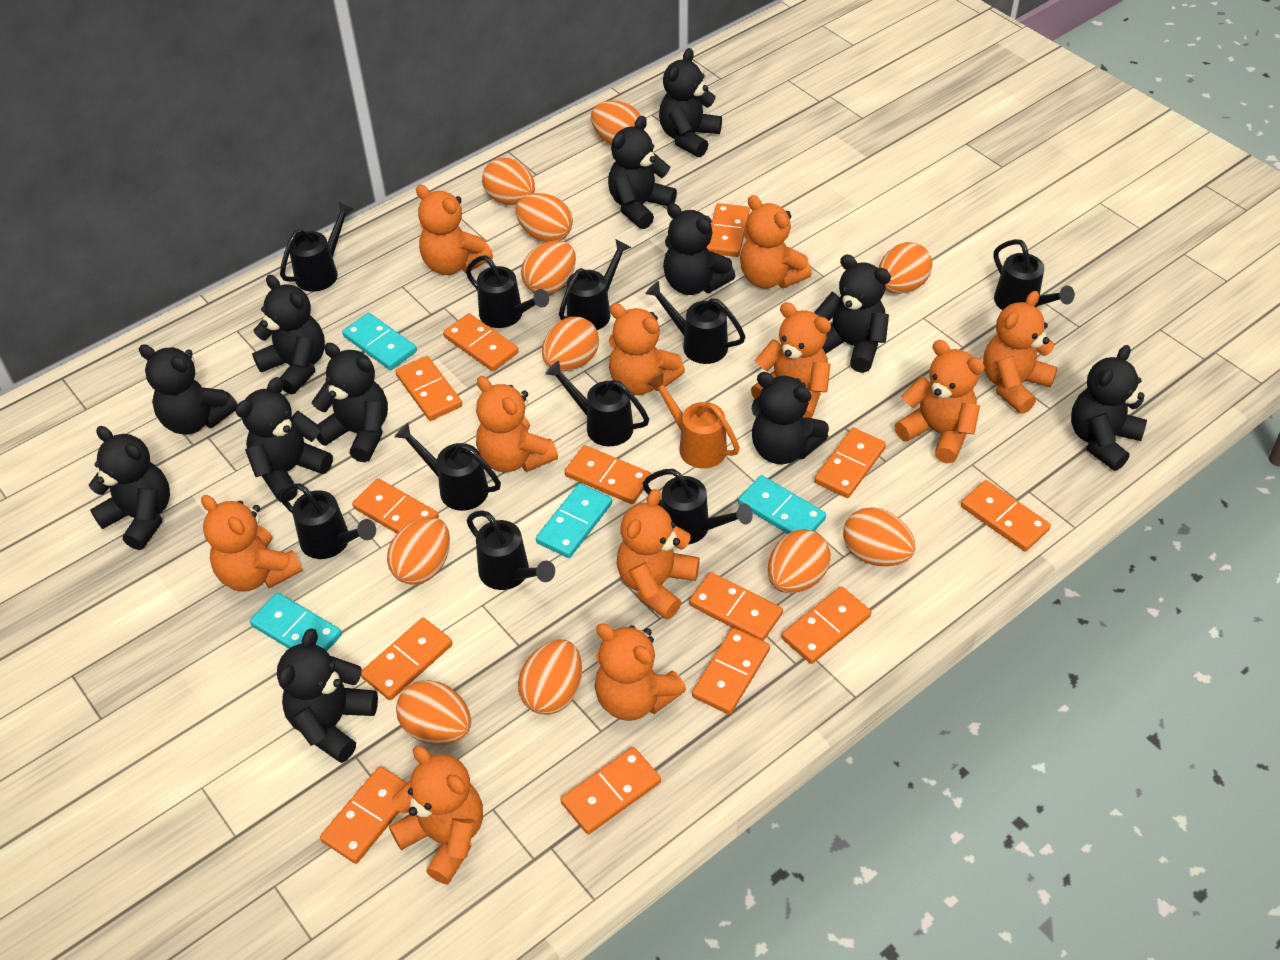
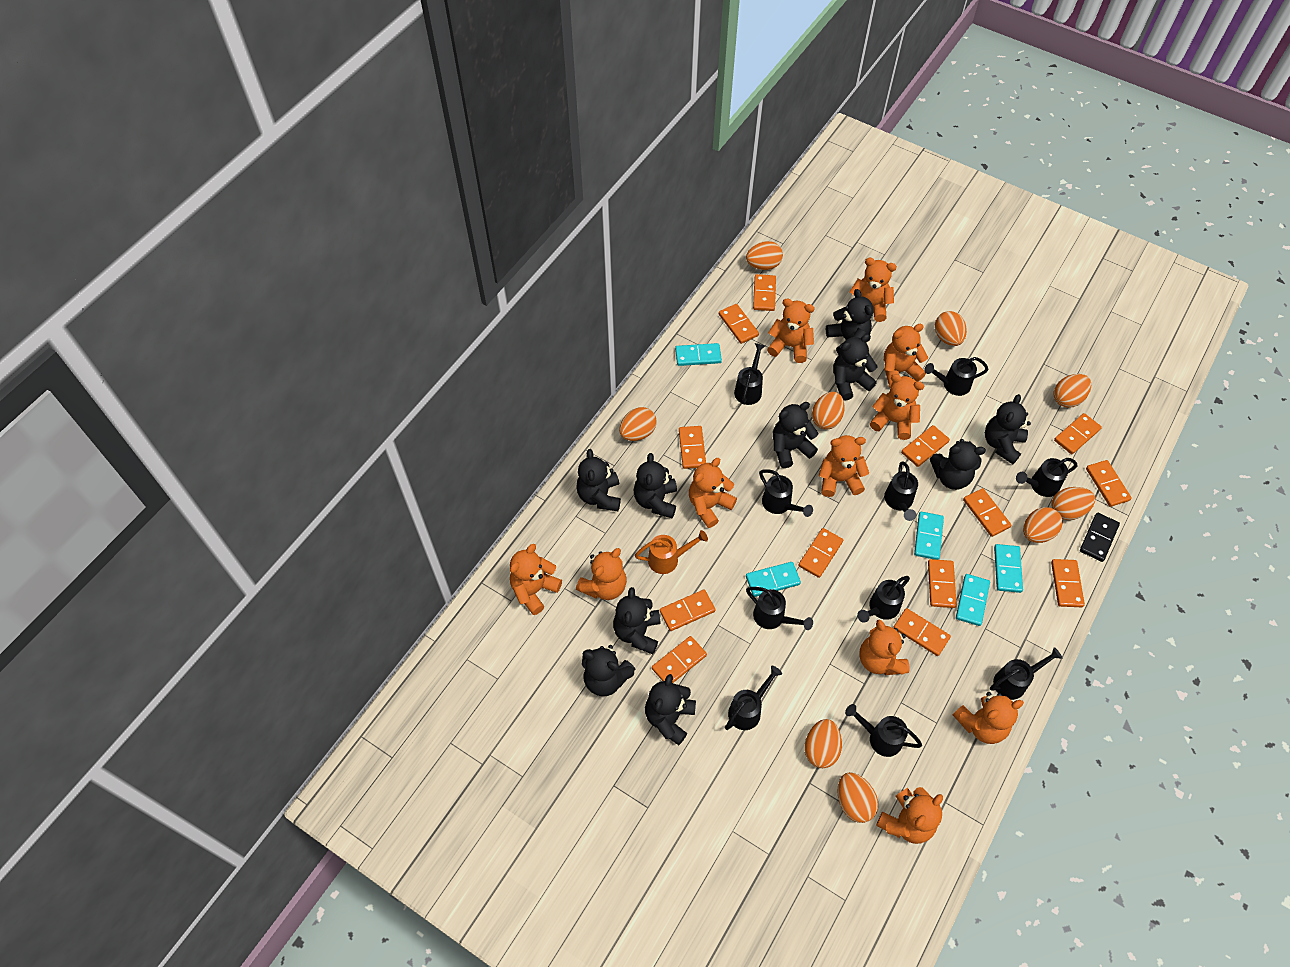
black domino: none = 0 -> [1080,513,1120,562] = 1
black teddy bear: [89,426,170,550] [139,344,238,434] [236,377,333,502] [252,275,325,394] [277,629,378,763] [312,343,388,462] [608,116,677,229] [659,48,722,157] [663,203,735,295] [752,372,829,464] [814,254,891,373] [1071,345,1147,471] = 12 -> [576,449,621,511] [582,645,635,696] [613,587,661,654] [634,453,677,518] [645,674,696,745] [773,402,818,468] [826,289,873,355] [833,334,878,401] [930,439,986,490] [985,394,1031,464] = 10
orange egg: [387,517,450,585] [396,680,471,745] [482,157,535,205] [516,193,573,242] [518,640,582,715] [521,240,576,295] [542,317,599,371] [591,100,641,145] [768,529,831,593] [843,507,915,566] [879,242,932,294] = 11 -> [619,407,657,441] [746,241,783,270] [804,719,842,768] [812,392,845,430] [837,772,878,823] [935,311,967,346] [1023,507,1063,543] [1051,487,1095,520] [1053,374,1091,408] = 9
turquoise domino: [250,592,342,651] [342,313,417,370] [536,483,612,558] [738,475,826,534] = 4 -> [675,343,722,366] [746,562,801,597] [914,512,944,560] [956,574,990,626] [994,544,1023,593] = 5

